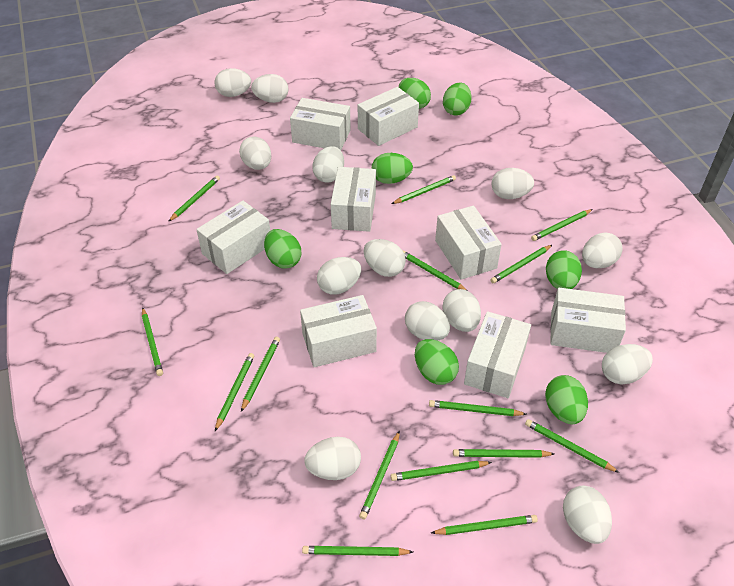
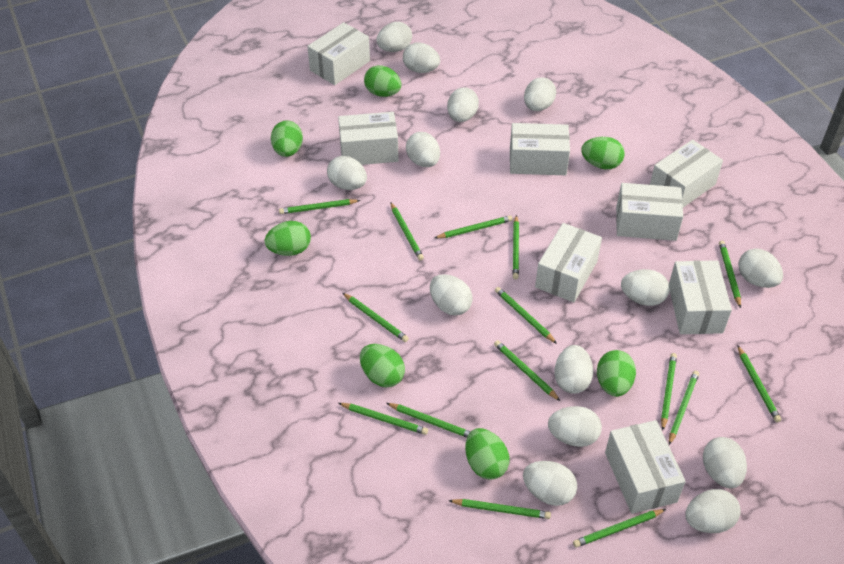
white egg: [214,68,251,97] [239,137,271,170] [251,74,289,103] [304,437,361,480] [312,146,344,183] [317,257,361,295] [363,239,406,277] [405,301,450,341] [443,289,481,332] [491,168,534,199] [563,486,612,544] [582,232,623,268] [602,344,653,384] = 13 -> [327,156,367,190] [376,22,412,52] [403,42,440,73] [406,132,440,167] [430,274,473,316] [447,87,479,122] [523,461,577,506] [524,78,556,111] [548,406,602,447] [554,345,593,394] [621,269,670,306] [686,489,741,533] [703,437,747,488] [738,248,783,288] = 14

